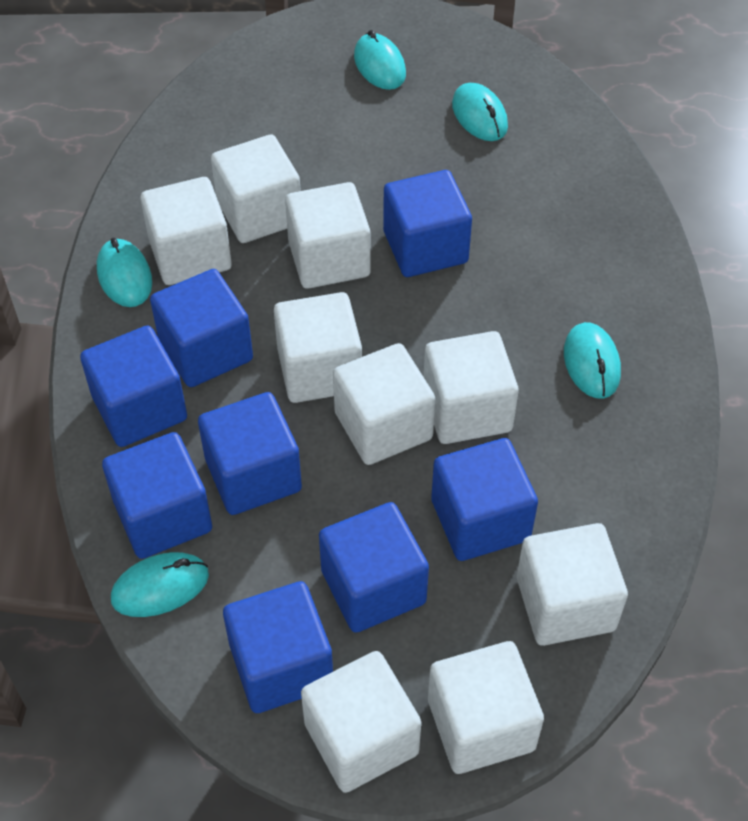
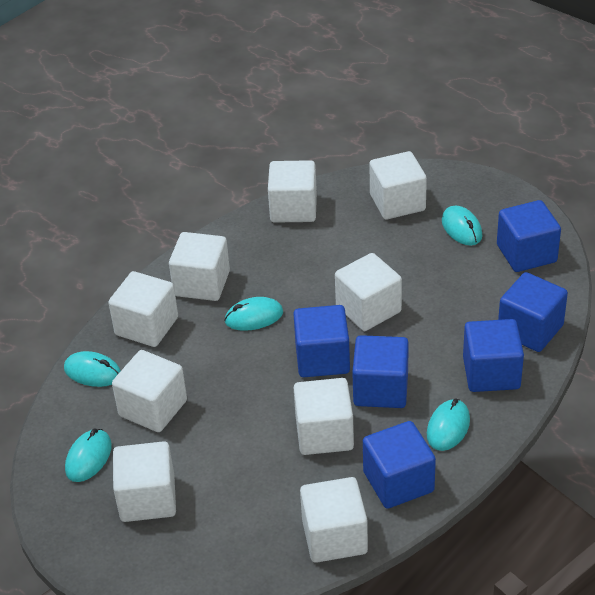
blue cube: [80,326,187,447] [102,432,212,559] [150,269,253,387] [198,392,302,515] [223,581,333,713] [319,502,429,633] [383,170,472,277] [431,438,538,561] = 8 -> [293,305,350,377] [352,335,409,408] [363,421,436,509] [463,319,524,392] [497,200,561,272] [498,272,568,352] = 6

